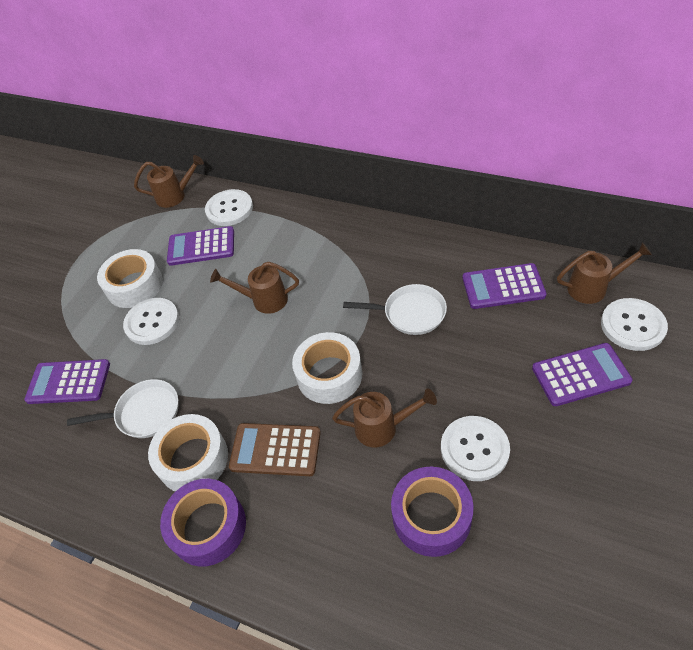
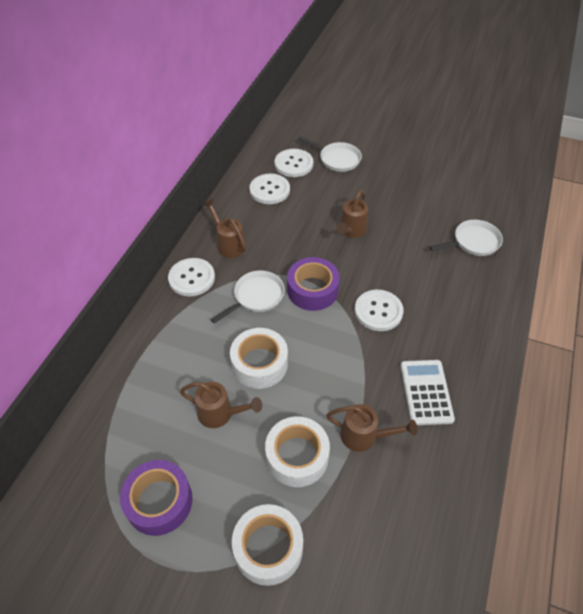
brown calculator: [229,423,321,476] = 1 -> none = 0
purple calculator: [24,359,110,404] [167,226,234,266] [462,263,547,309] [532,343,633,406] = 4 -> none = 0
white calculator: none = 0 -> [400,360,455,425] = 1
white pan: [67,379,178,438] [343,284,447,335] = 2 -> [211,271,285,324] [298,136,362,172] [429,220,503,256] = 3

